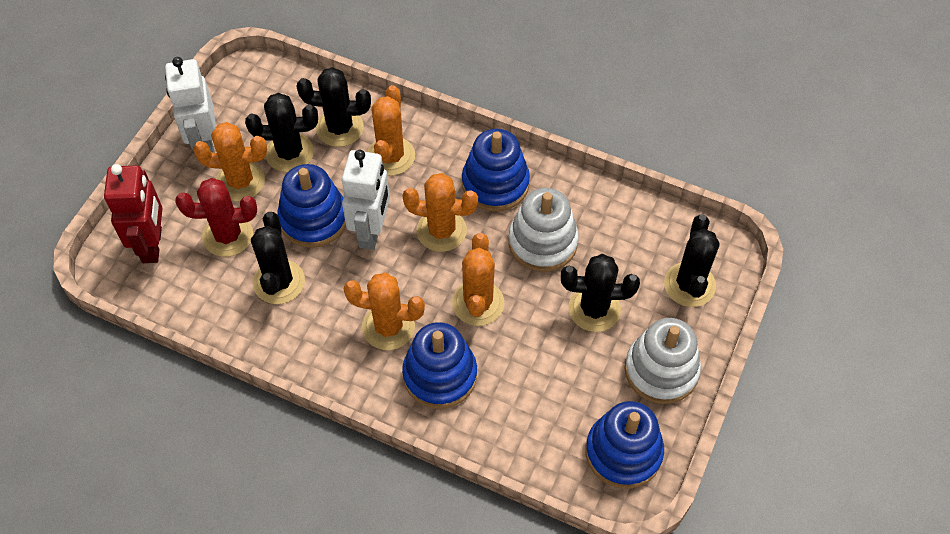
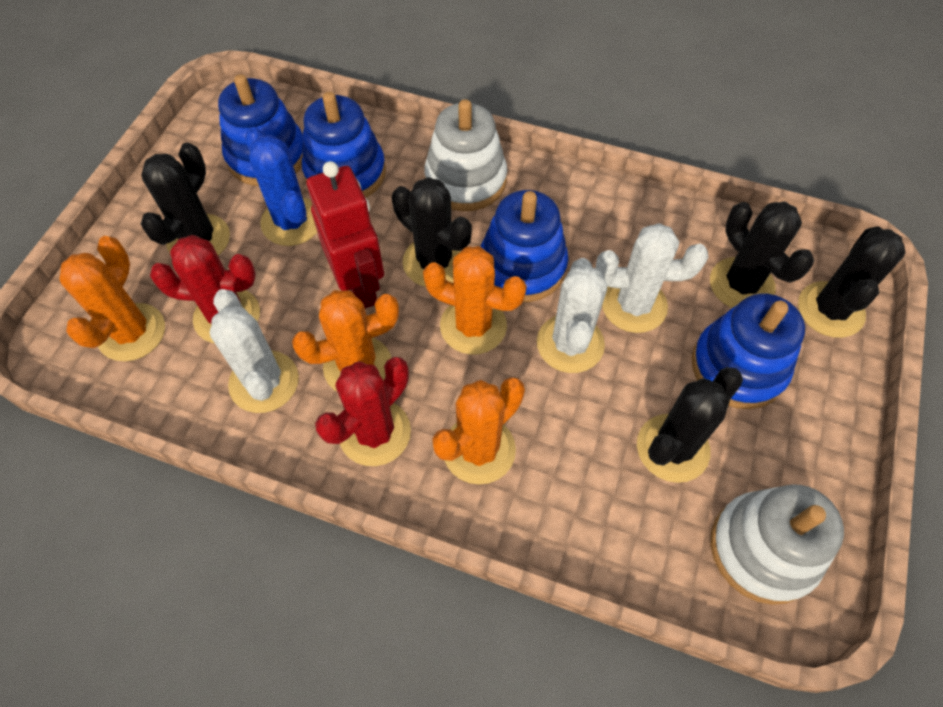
blue cactus: none = 0 -> [245,127,317,246] = 1
orange cactus: [193,122,267,201] [344,272,425,350] [367,85,415,176] [402,173,478,252] [452,233,504,326] = 5 -> [59,236,165,361] [292,290,399,391] [423,246,527,355] [432,377,525,485] = 4
red cactus: [175,178,257,257] = 1 -> [150,235,260,344] [315,357,411,466] = 2
white cactus: none = 0 -> [210,289,299,413] [537,258,607,373] [596,223,708,333] = 3
white robot: [165,57,216,153] [342,150,390,250] = 2 -> none = 0

